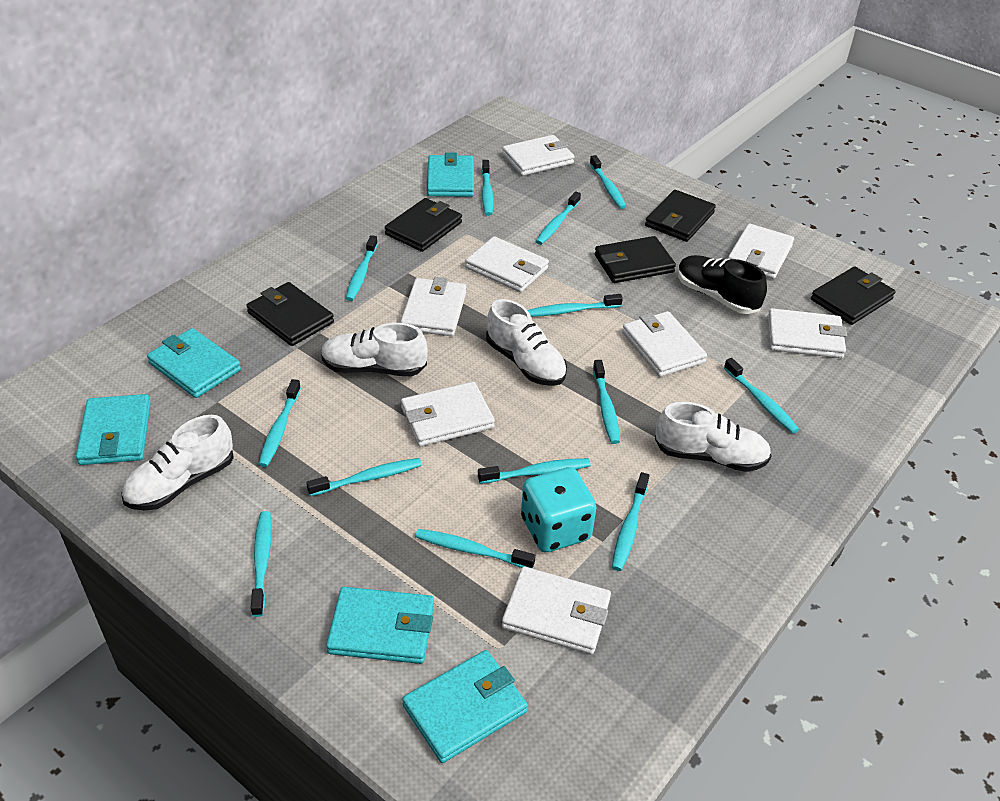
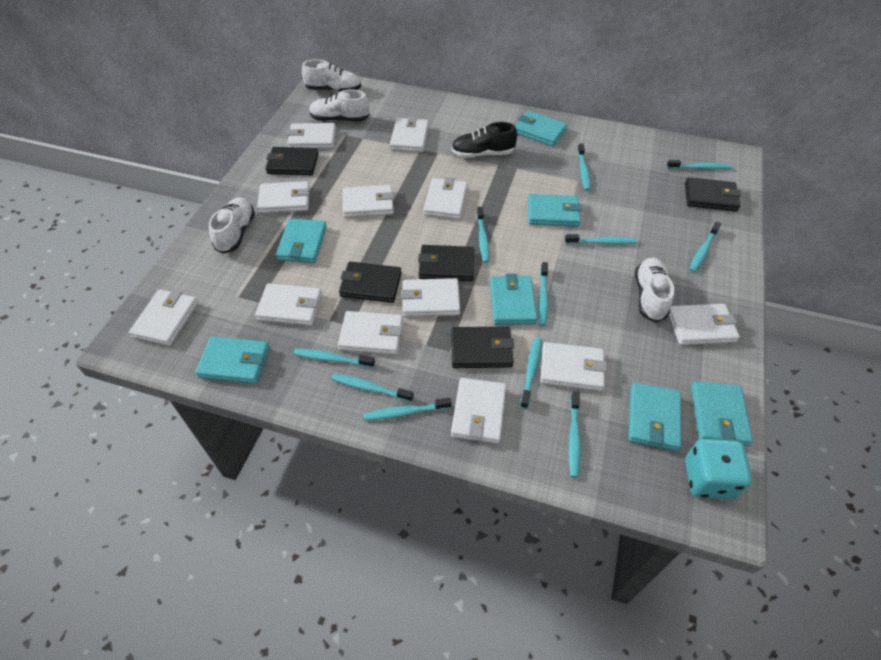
turquoise toothbrush: [251,511,272,617] [258,379,301,467] [306,458,422,496] [345,235,378,301] [415,529,536,569] [478,458,591,484] [482,160,494,216] [528,294,623,317] [536,191,581,245] [590,155,626,209] [593,360,620,444] [612,472,649,571] [724,358,799,434] = 13 -> [293,349,375,368] [331,374,414,402] [363,398,452,421] [477,207,490,263] [520,338,542,409] [538,262,548,326] [565,234,637,245] [569,391,581,478] [578,143,590,191] [667,160,732,170] [690,222,721,272] = 11
turquoise wallet: [76,394,151,465] [147,328,241,398] [326,587,434,664] [402,650,528,763] [427,152,474,197] = 5 -> [195,336,269,384] [276,218,327,263] [490,274,538,325] [515,111,567,146] [528,194,581,227] [628,382,681,451] [691,381,753,446] = 7
white wallet: [400,277,467,336] [401,382,495,447] [465,236,549,292] [502,135,574,176] [502,567,611,654] [622,311,707,377] [728,224,794,279] [767,308,847,358] = 8 -> [129,289,198,346] [255,283,322,326] [257,181,310,213] [287,123,336,149] [338,311,403,355] [343,185,394,218] [390,117,429,152] [401,278,460,317] [423,177,467,220] [451,378,506,444] [540,342,607,391] [669,304,740,345] = 12

